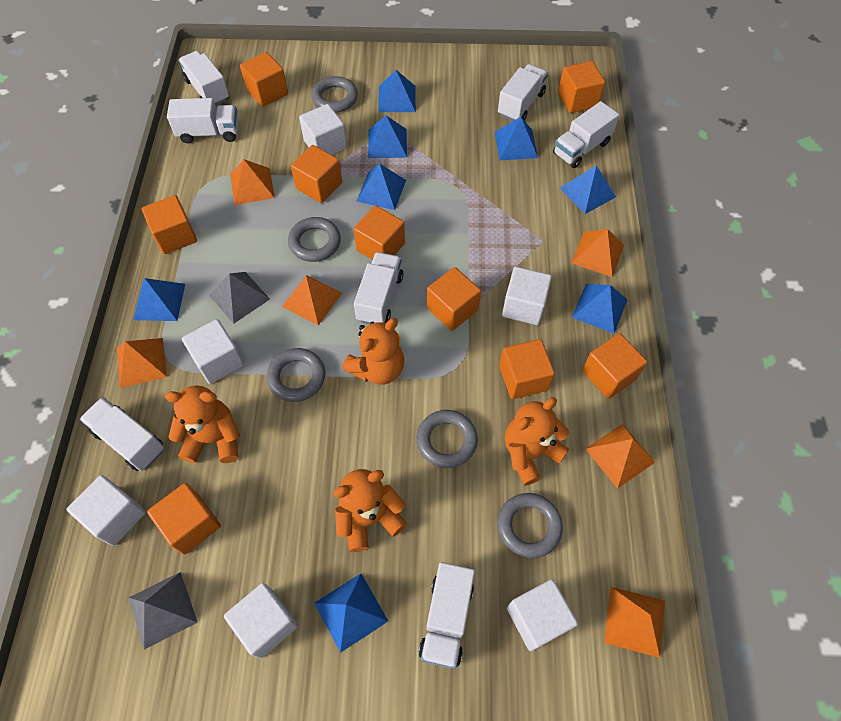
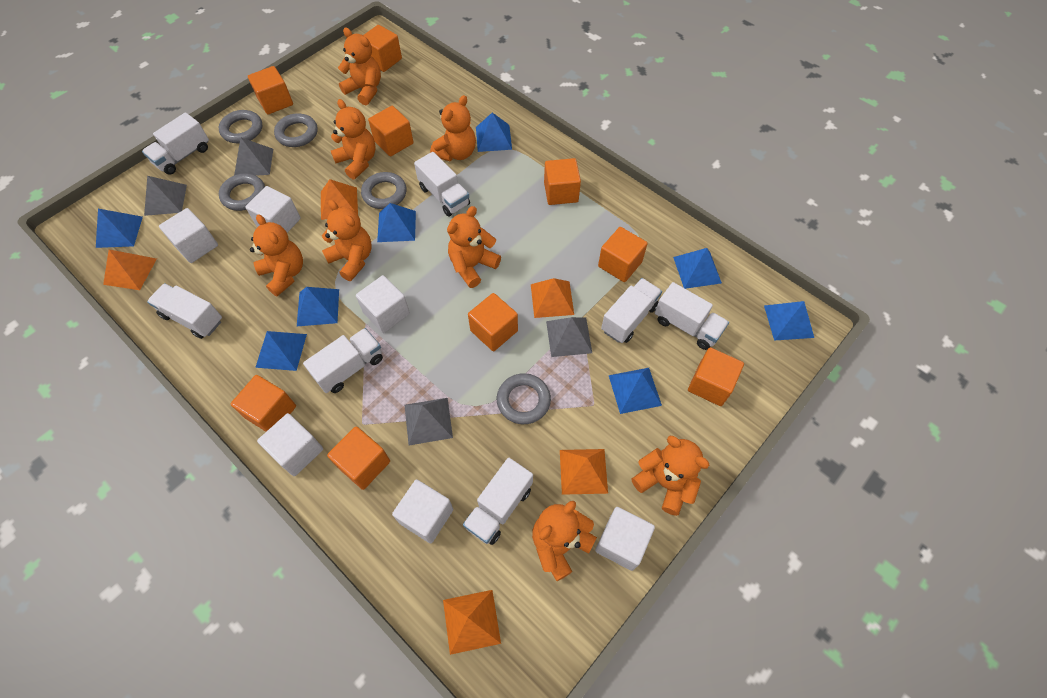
grey pyramid: [128,572,198,650] [209,272,270,324] = 2 -> [144,176,187,216] [234,138,273,176] [405,398,453,445] [546,317,592,357] = 4
orange pyramid: [117,338,167,388] [230,159,275,205] [282,275,342,325] [572,229,624,277] [586,424,655,489] [604,587,665,658] = 6 -> [103,249,157,290] [321,179,358,220] [443,590,501,655] [531,278,574,318] [560,449,608,495] = 5
orange teddy bear: [165,386,240,463] [333,469,407,552] [342,318,404,385] [505,397,569,486] = 4 -> [250,214,303,296] [322,200,372,281] [331,99,376,179] [338,28,381,105] [430,95,476,161] [447,206,501,288] [532,501,597,581] [632,436,709,516] = 8

